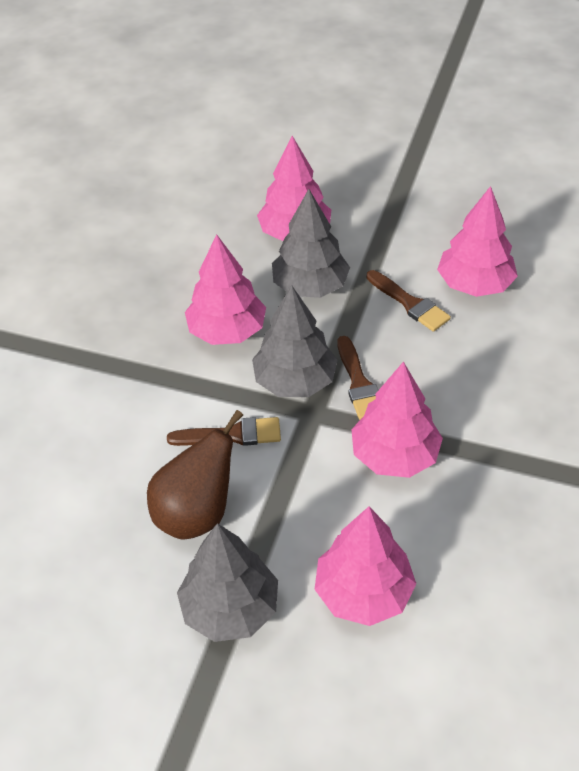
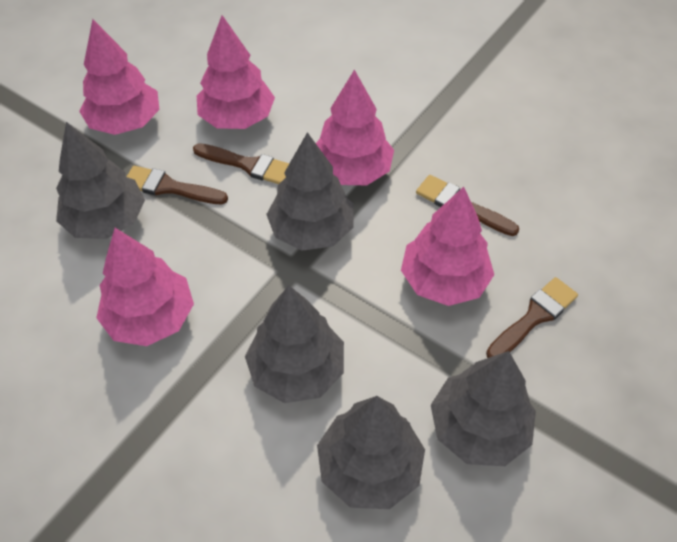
brown brush: [167,417,281,446] [337,336,378,420] [366,270,451,332] = 3 -> [127,166,228,204] [193,143,289,184] [416,175,519,236] [486,277,578,358] = 4
brown pear: [147,410,243,540] = 1 -> none = 0
grey tree: [177,523,278,642] [252,285,338,397] [272,189,350,298] = 3 -> [56,122,145,239] [245,285,344,403] [266,132,354,251] [317,396,425,509] [431,351,536,466] = 5

